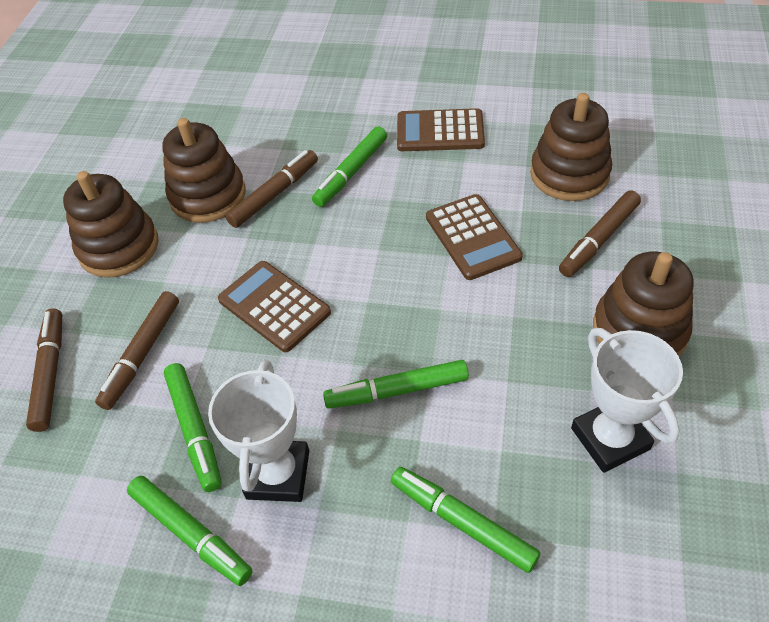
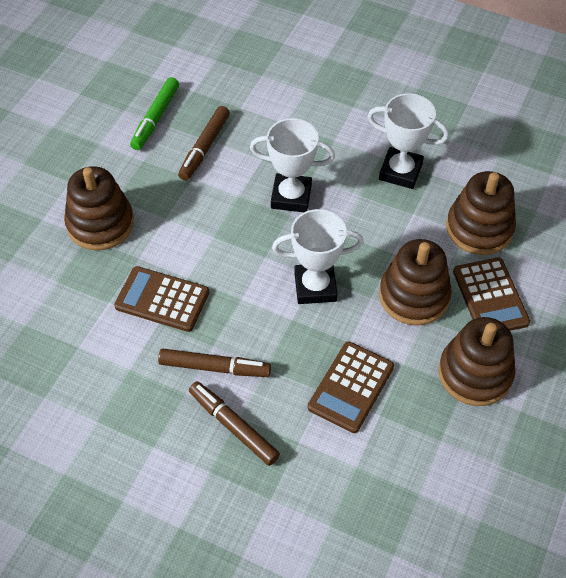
brown marker: [26,308,62,432] [95,291,179,410] [225,150,318,228] [559,190,641,277] = 4 -> [158,349,271,377] [178,106,230,181] [189,381,280,466] = 3
green marker: [127,476,253,586] [164,363,222,492] [312,127,387,207] [323,360,469,409] [391,467,540,573] = 5 -> [130,77,179,150] = 1
white trophy: [208,360,309,502] [571,328,683,473] = 2 -> [250,118,335,212] [272,209,364,304] [368,93,449,189] = 3

